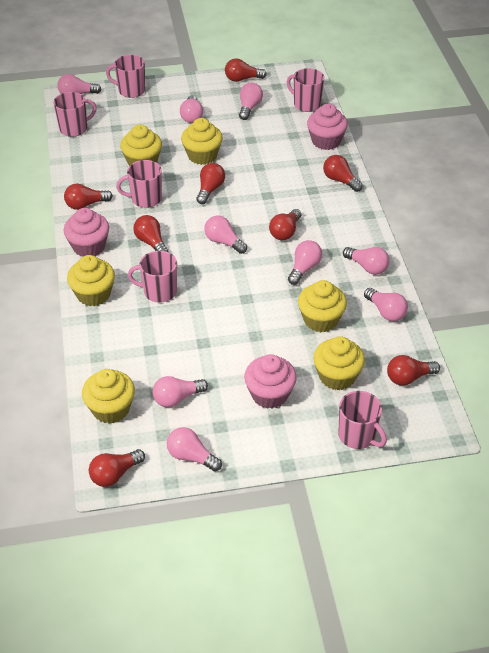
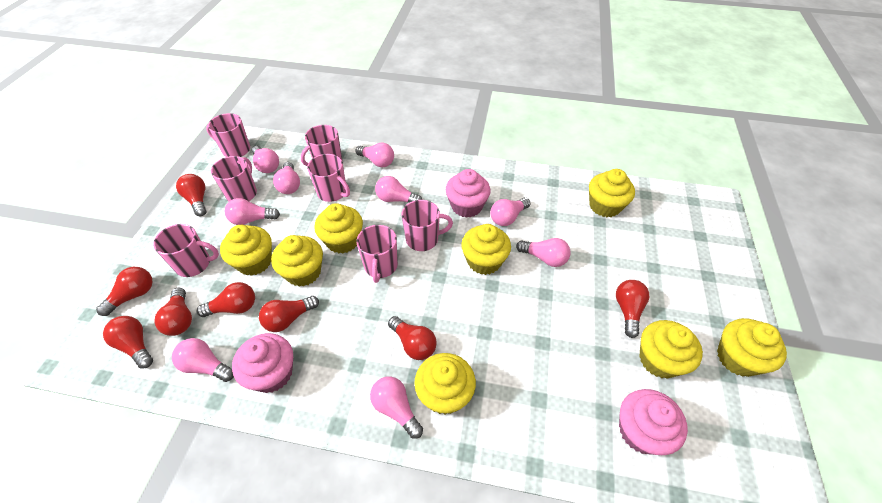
pink mug: [53,92,97,137] [106,55,145,98] [116,160,162,208] [128,251,177,303] [287,68,324,112] [339,391,387,449] = 6 -> [153,224,219,277] [206,113,250,157] [211,156,257,201] [301,125,342,166] [307,154,350,202] [356,225,398,283] [402,200,453,251] = 7
yellow cupcake: [67,255,115,306] [82,369,135,424] [120,125,162,166] [181,118,223,165] [298,280,347,332] [313,336,365,390] = 6 -> [220,225,272,276] [271,235,323,287] [314,203,363,254] [414,353,476,414] [461,224,511,275] [589,169,635,217] [639,320,703,379] [717,318,787,377] = 8

